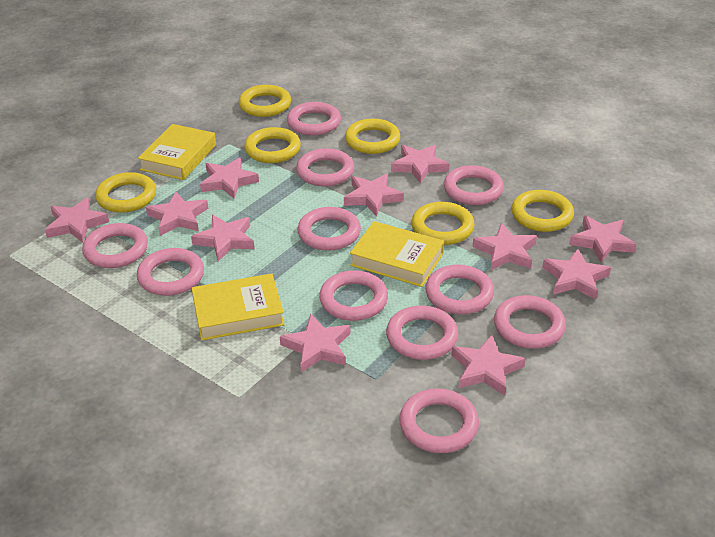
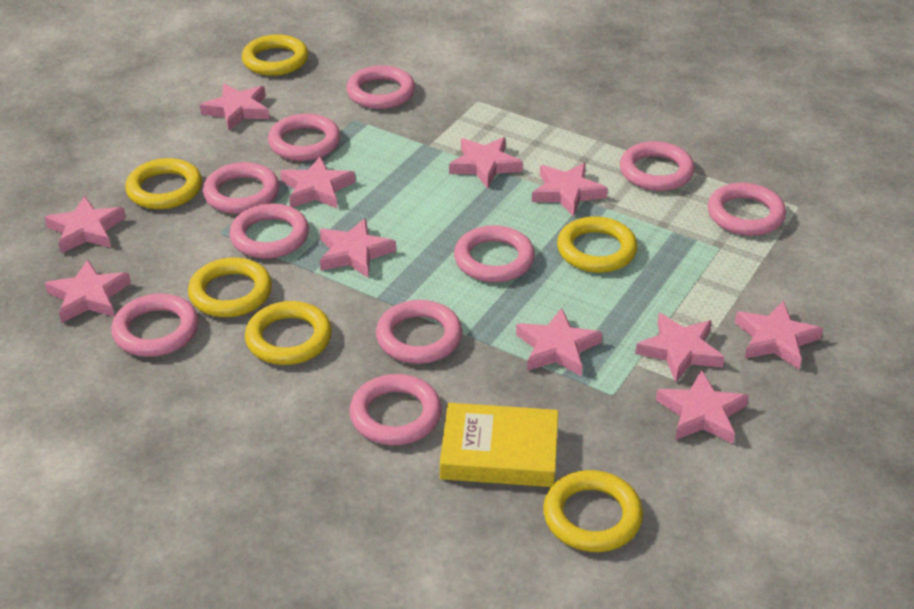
pink ring: [82,223,148,268] [137,248,204,296] [287,102,341,136] [296,148,354,186] [297,207,361,251] [319,270,388,321] [386,305,458,360] [399,389,479,453] [425,265,494,314] [444,165,504,205] [494,295,566,349] = 11 -> [111,293,199,357] [203,162,279,214] [229,203,309,259] [268,114,341,161] [346,65,415,109] [349,374,442,445] [376,300,462,364] [454,225,535,282] [620,141,695,191] [708,183,786,236] = 10
yellow book: [138,124,216,180] [192,274,285,340] [350,221,444,287] = 3 -> [440,403,558,487] = 1

